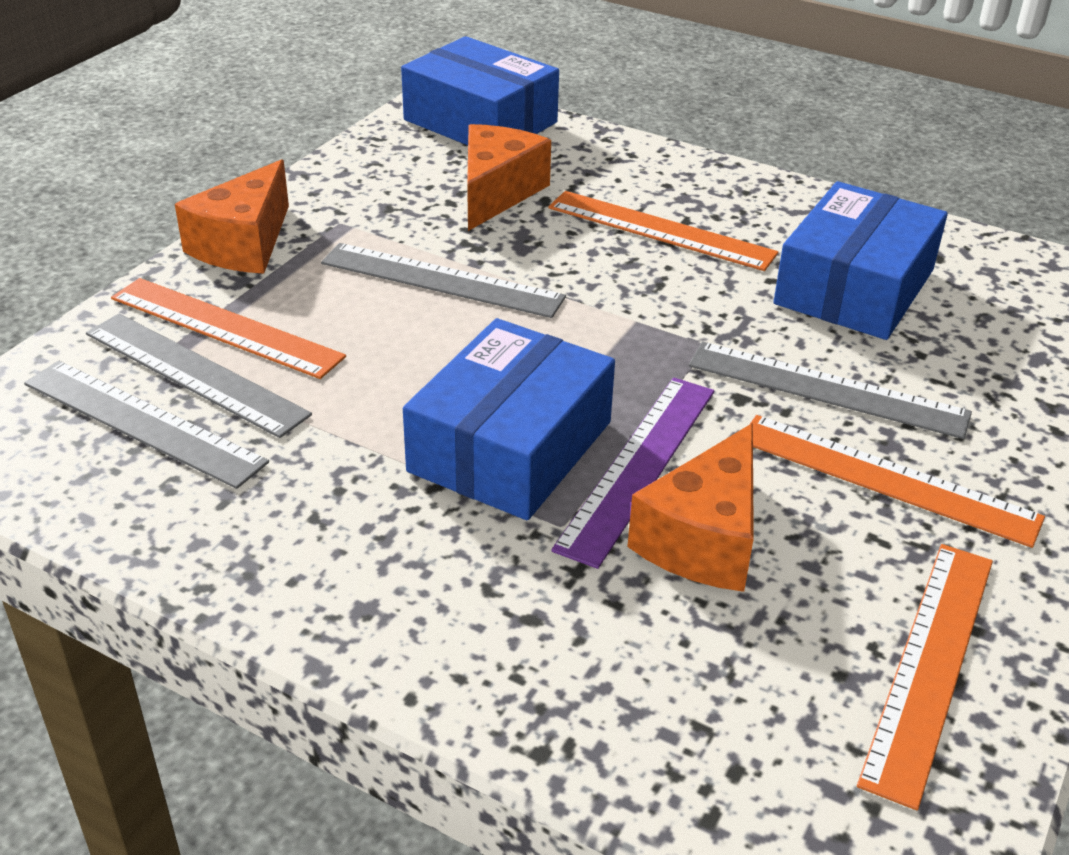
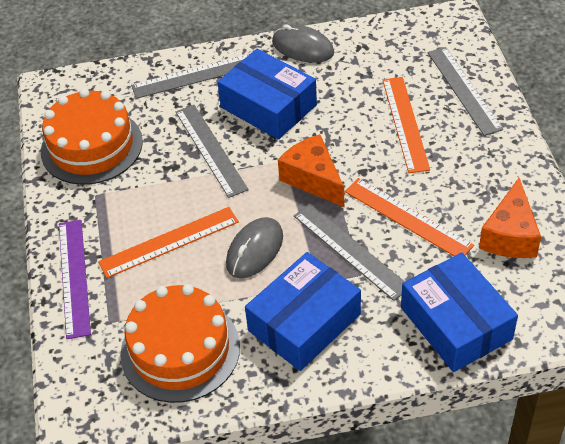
grey mouse: none = 0 -> [226,217,283,278] [272,24,334,63] = 2
orange cake: none = 0 -> [41,89,143,185] [120,284,240,403] = 2
orange cheese: [175,159,289,274] [467,124,551,231] [627,423,754,592] = 3 -> [278,134,344,207] [479,178,541,258] = 2
orange ruler: [111,278,346,379] [548,191,778,271] [749,415,1045,548] [857,544,993,810] = 4 -> [98,207,239,278] [345,178,474,256] [383,77,430,173] = 3

